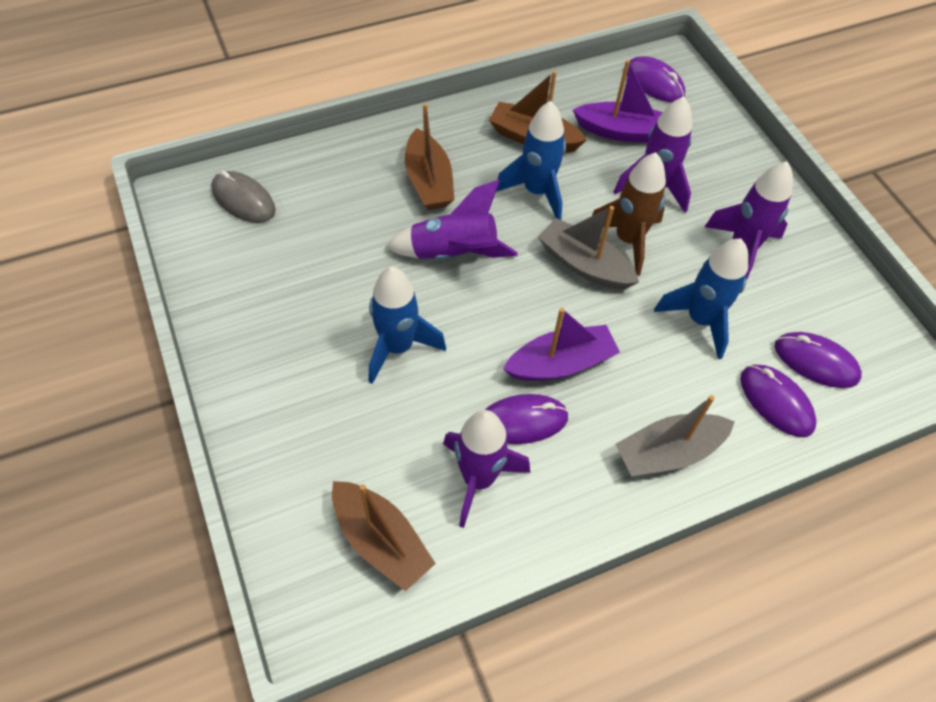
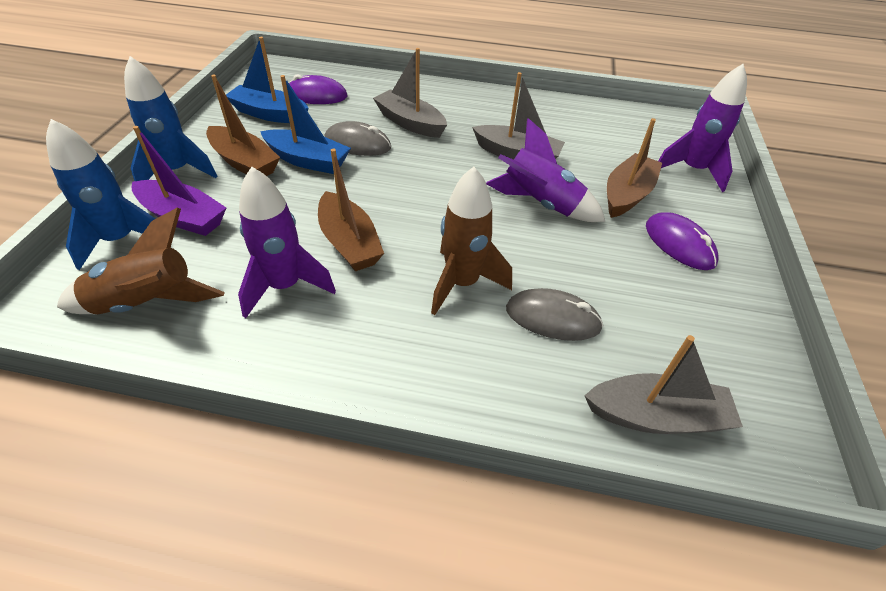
blue boat: none = 0 -> [226,37,309,123] [260,75,351,174] = 2
blue rocket: [369,267,446,384] [496,101,566,220] [654,238,748,359] = 3 -> [46,119,155,270] [124,56,217,181] = 2
brown rocket: [592,152,666,276] = 1 -> [57,207,224,314] [431,167,512,315] = 2
grey boat: [538,206,639,290] [615,395,735,476] = 2 -> [373,48,447,138] [472,72,565,160] [584,335,743,434] = 3
grey mouse: [211,171,276,223] = 1 -> [324,121,391,156] [506,288,603,341] = 2
purple boat: [503,308,620,381] [573,60,663,143] = 2 -> [132,126,226,236] = 1
purple mouse: [485,394,569,444] [627,56,685,102] [740,365,817,437] [775,332,862,388] = 4 -> [289,74,348,104] [646,212,719,270] = 2
purple rocket: [385,179,518,260] [443,410,530,528] [614,97,692,212] [705,161,793,280] = 4 -> [238,166,336,318] [486,118,606,222] [658,64,747,192] = 3

